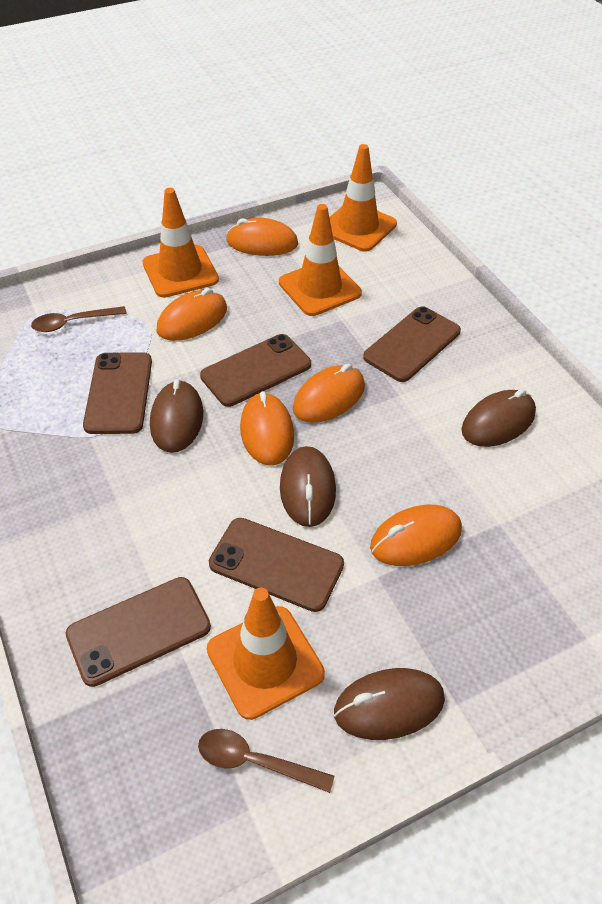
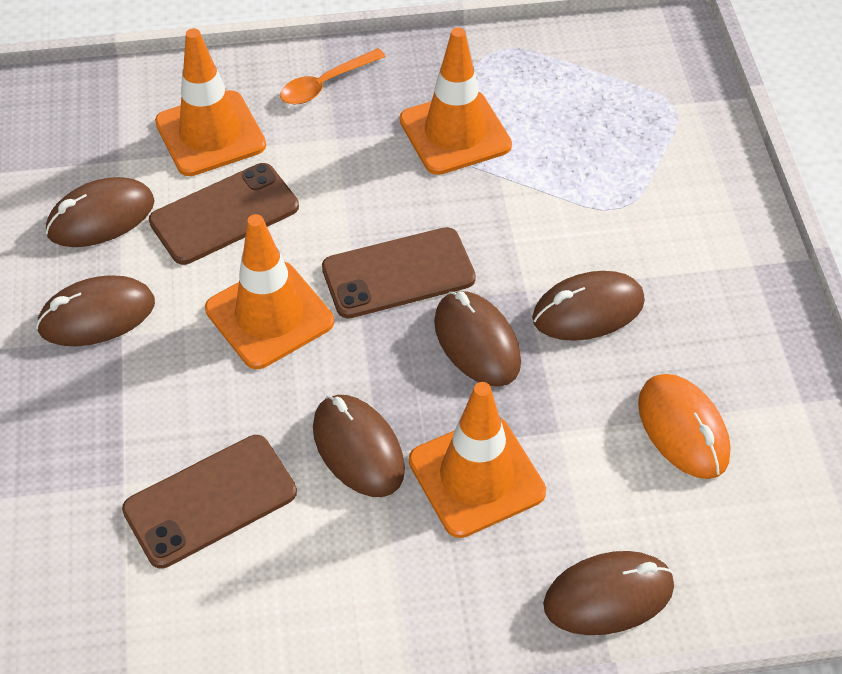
brown mouse: [150,379,203,453] [280,446,336,527] [334,668,445,740] [461,389,536,447] = 4 -> [36,276,155,346] [46,177,155,247] [313,395,405,497] [434,291,521,387] [532,271,645,341] [543,551,674,635] = 6
brown phone: [66,577,211,687] [83,352,152,434] [200,334,311,407] [209,518,344,612] [363,306,461,382] = 5 -> [122,435,297,569] [149,163,299,265] [322,227,476,319] = 3
brown spoon: [31,306,127,332] [198,729,334,793] = 2 -> none = 0
orange mouse: [157,288,227,341] [226,218,298,256] [240,391,294,466] [293,364,365,423] [370,505,462,566] = 5 -> [638,374,731,479] = 1
orange spoon: none = 0 -> [280,48,386,104] = 1

